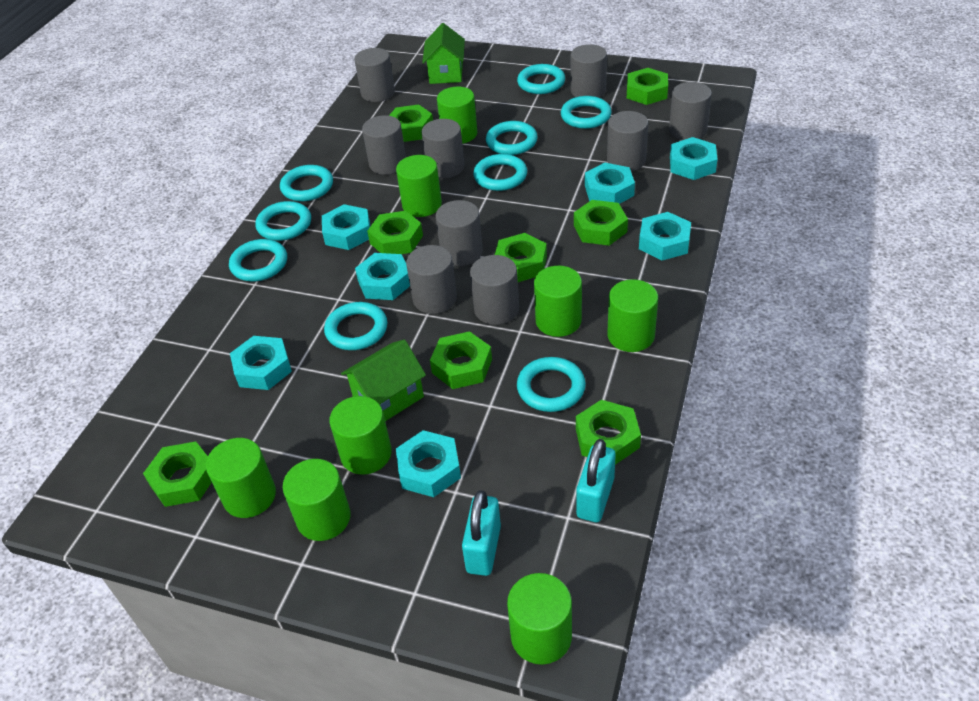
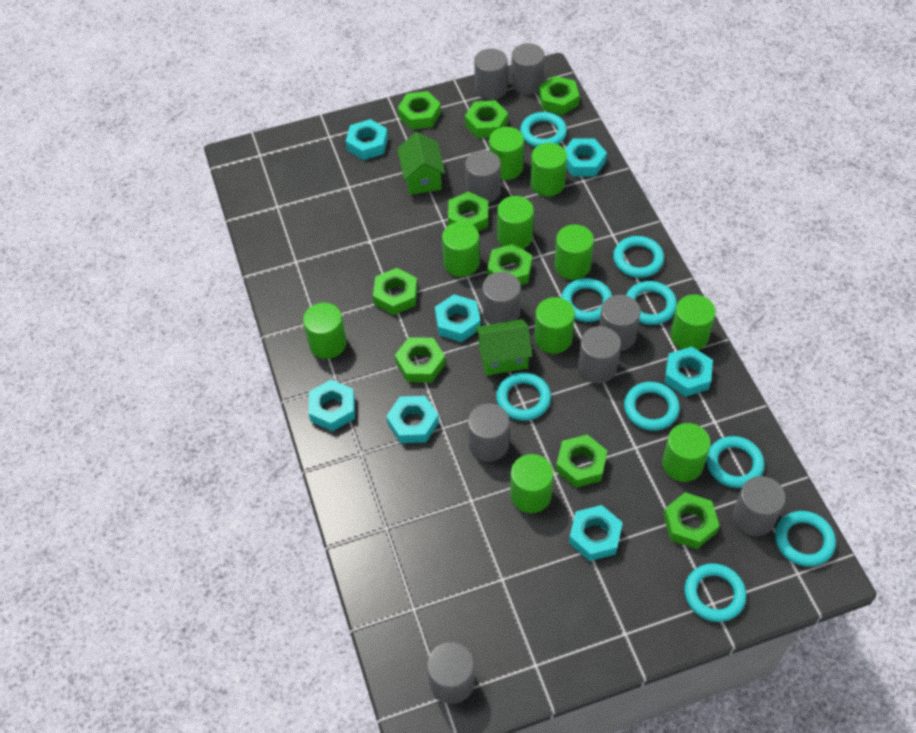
green cylinder: [206,438,276,518] [283,459,351,541] [329,396,392,475] [396,155,442,217] [437,87,477,144] [507,573,572,665] [534,266,582,337] [607,279,658,352] = 8 -> [303,303,347,359] [442,222,480,277] [489,127,524,180] [497,196,534,249] [510,454,554,513] [531,143,567,196] [534,297,575,354] [555,224,594,280] [662,423,711,482] [671,294,716,350] = 10
green nut: [143,441,212,507] [367,211,423,254] [389,104,433,142] [430,331,492,389] [495,233,547,282] [574,200,628,246] [576,400,641,465] [627,68,668,105] = 8 -> [373,268,417,315] [395,337,445,382] [398,91,441,129] [448,192,488,231] [465,100,508,138] [487,244,532,285] [539,76,580,115] [556,435,607,488] [663,492,720,549] = 9
turquoise padlock: [462,490,501,576] [576,439,616,522] = 2 -> none = 0

